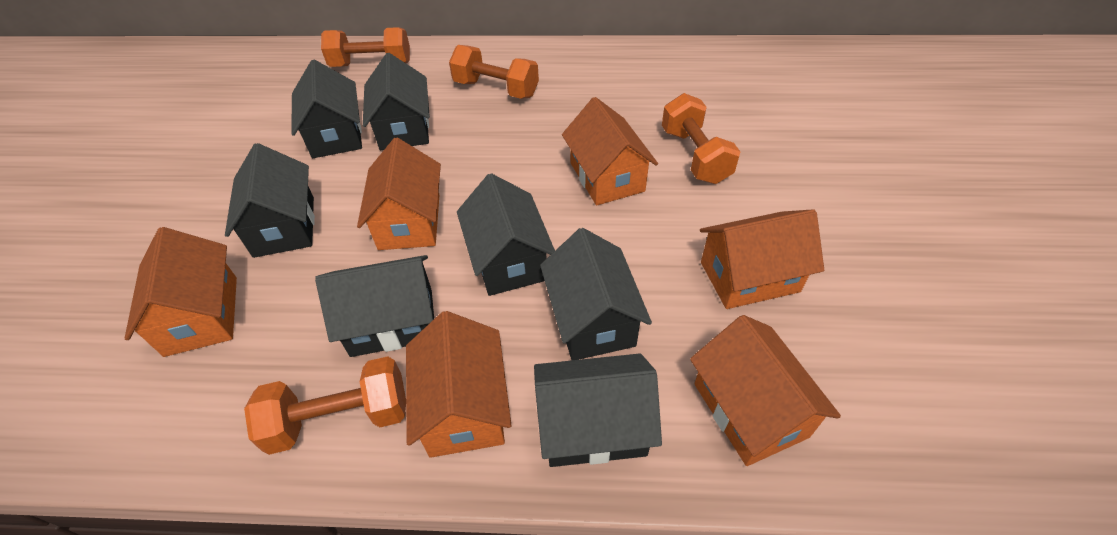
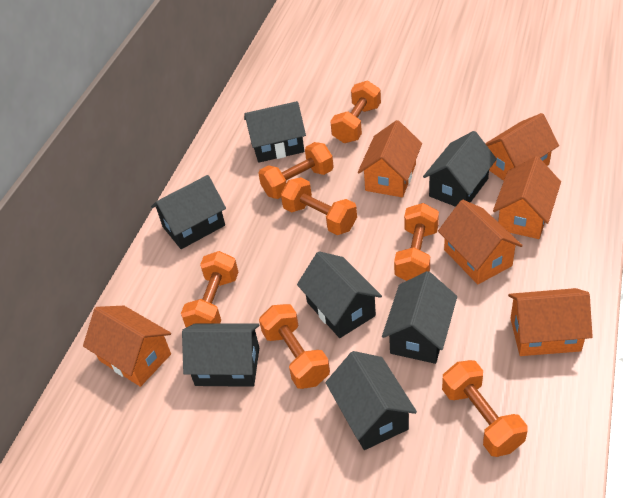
orange dumbbell: [244,356,406,455] [321,27,410,67] [449,45,539,99] [662,93,740,184] = 4 -> [181,251,238,327] [258,142,334,199] [259,304,330,389] [281,177,357,235] [330,81,381,143] [394,203,439,281] [442,360,528,457] = 7

